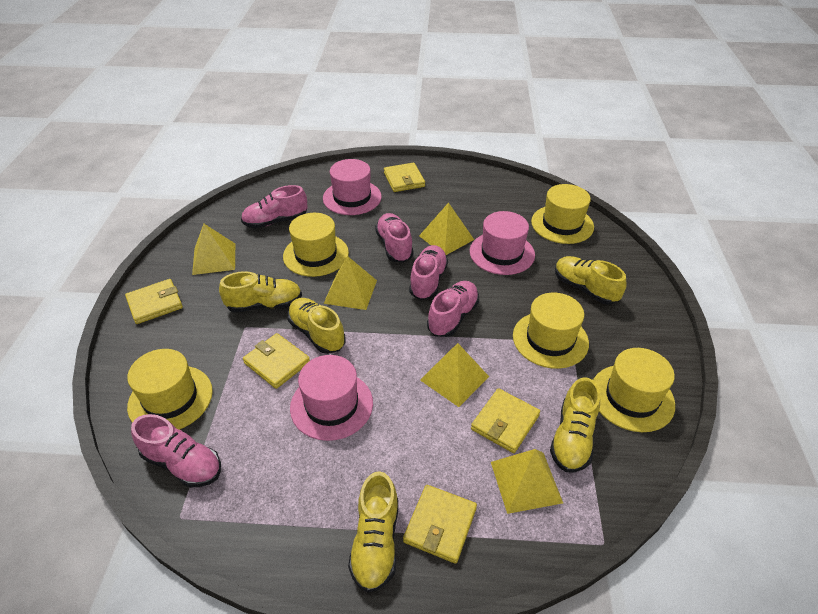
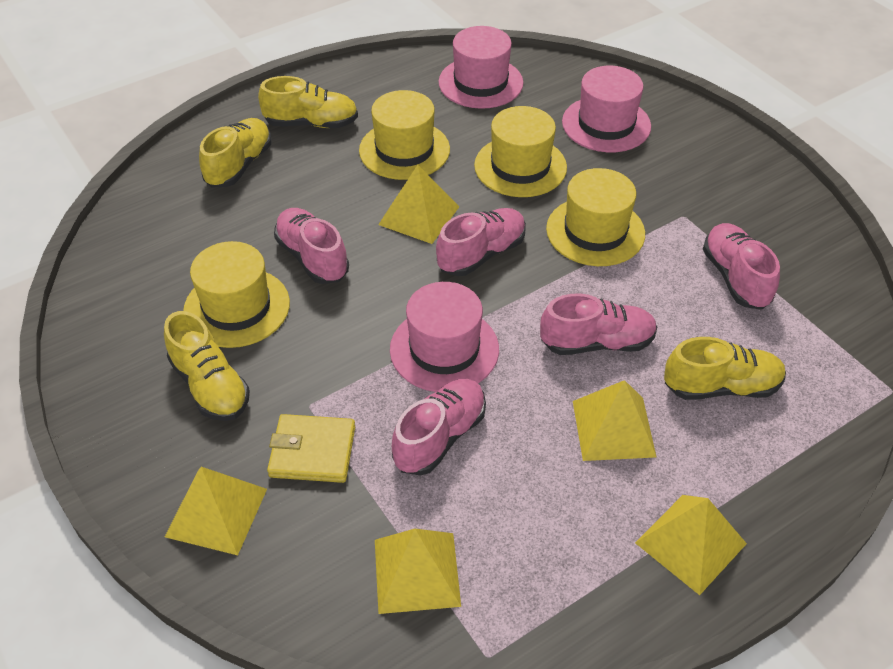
yellow hat: [127,349,213,430] [283,213,349,277] [513,293,589,369] [531,184,594,244] [593,348,675,432] = 5 -> [183,241,290,348] [359,90,450,180] [474,106,567,197] [546,168,645,266] = 4
yellow shoe: [219,271,302,313] [288,298,346,354] [348,471,398,593] [550,377,600,472] [555,256,627,304] = 5 -> [164,311,250,421] [199,118,272,187] [258,76,358,128] [664,337,786,400] = 4
yellow wallet: [125,279,183,324] [243,333,310,389] [384,163,425,192] [403,485,477,564] [471,388,540,453] = 5 -> [267,414,355,483] = 1

